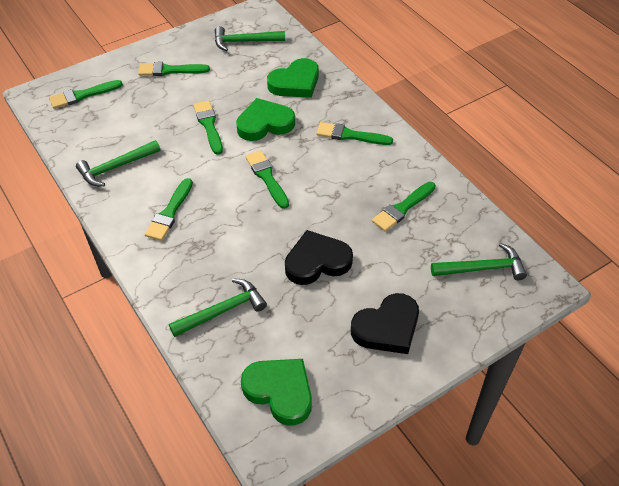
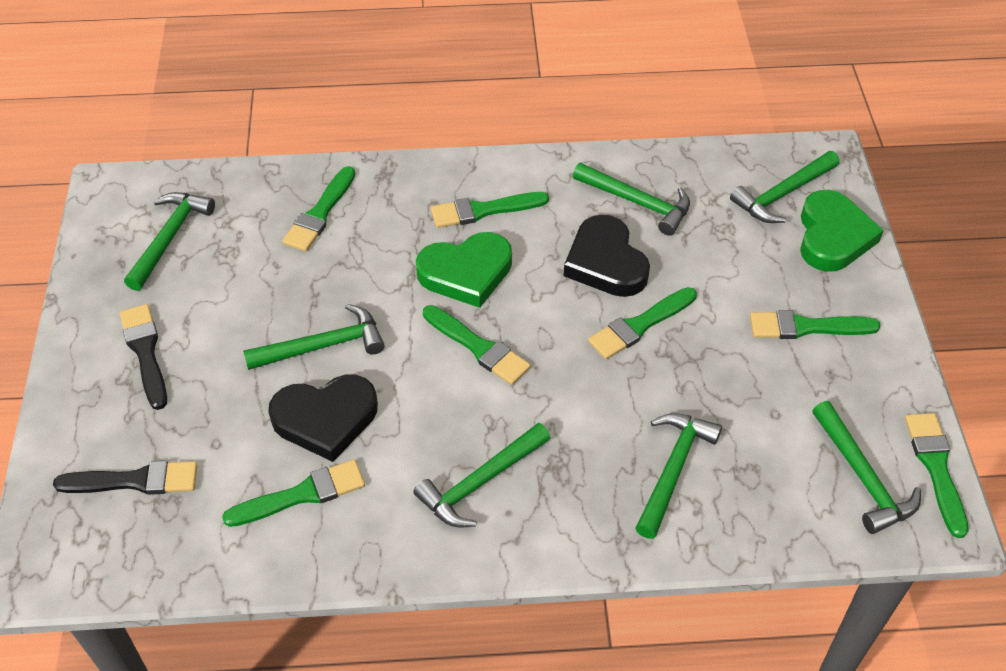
black brush: none = 0 -> [53,461,197,495] [120,304,167,410] = 2
green hammer: [76,140,160,186] [169,278,267,337] [215,26,285,51] [431,243,527,280] = 4 -> [124,192,215,291] [243,304,385,370] [413,423,550,527] [573,163,690,236] [635,413,722,539] [730,151,839,223] [812,401,921,534] = 7
green heart: [236,98,295,141] [241,359,312,426] [267,58,319,98] = 3 -> [416,232,512,308] [800,190,884,272] = 2

